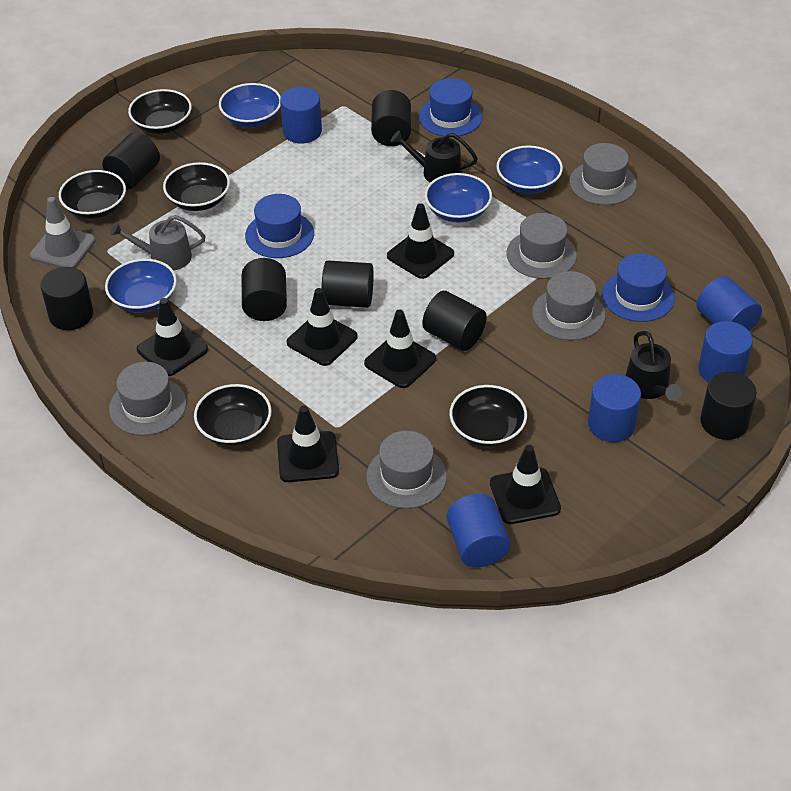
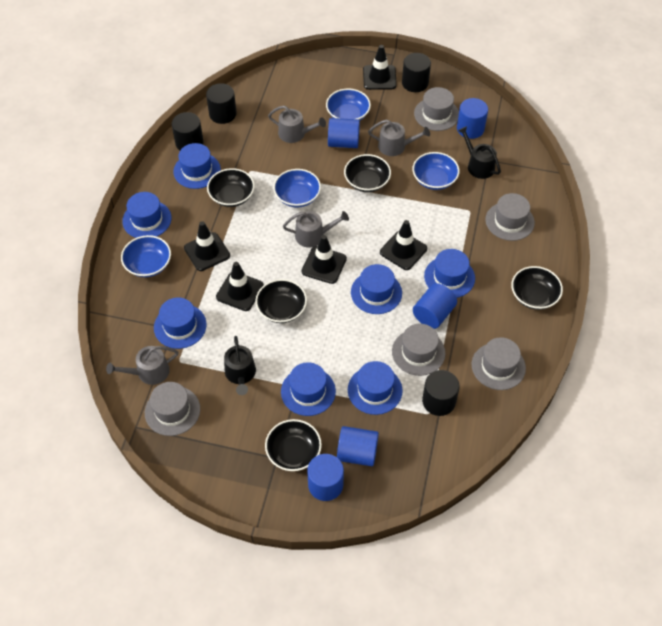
black cylinder: [40,267,93,330] [102,132,160,189] [242,258,287,321] [322,260,374,308] [371,90,411,146] [422,291,487,351] [700,372,757,440] = 7 -> [172,112,203,150] [206,83,237,124] [402,53,431,92] [422,370,460,416] = 4
black traffic cone: [137,298,208,376] [277,406,339,482] [287,288,358,366] [364,309,436,388] [387,203,454,279] [490,445,561,524] = 6 -> [184,221,230,271] [216,262,263,311] [302,235,347,284] [363,45,397,90] [380,220,427,270] = 5
blue hat: [245,194,314,258] [419,78,482,137] [602,254,675,322] = 3 -> [122,192,172,238] [154,297,207,349] [173,143,221,189] [281,362,336,416] [348,361,402,415] [351,264,402,314] [424,249,475,298] = 7
grey traffic cone: [30,197,96,268] = 1 -> none = 0
grey watering can: [110,215,205,271] = 1 -> [106,346,178,385] [268,106,326,143] [283,211,349,248] [368,120,430,156] = 4

